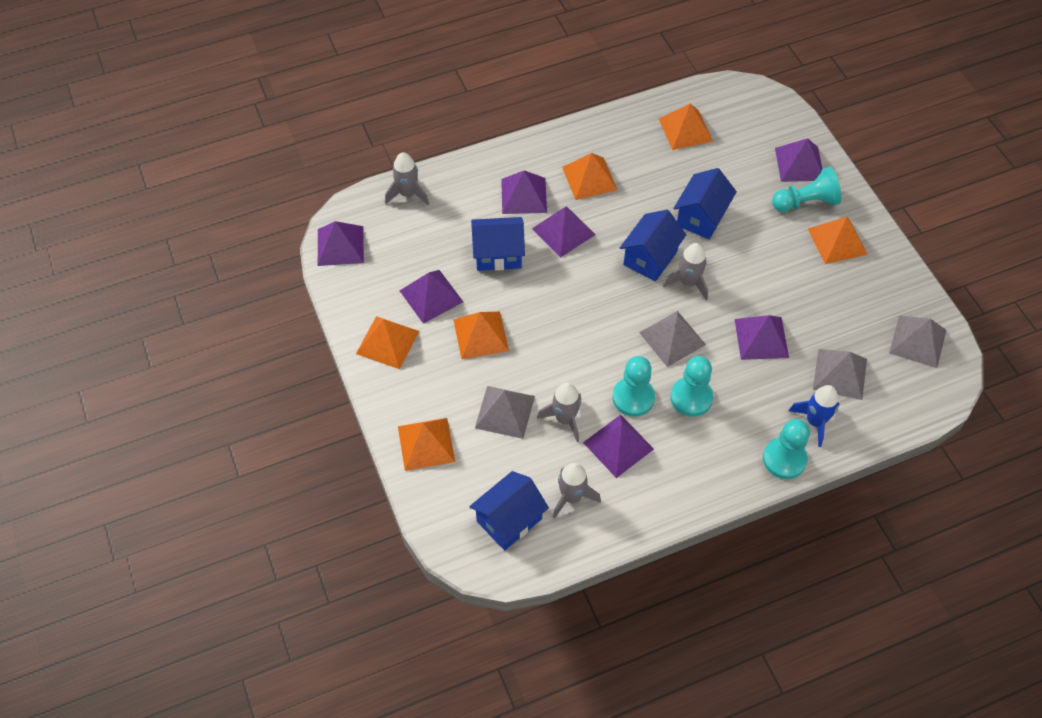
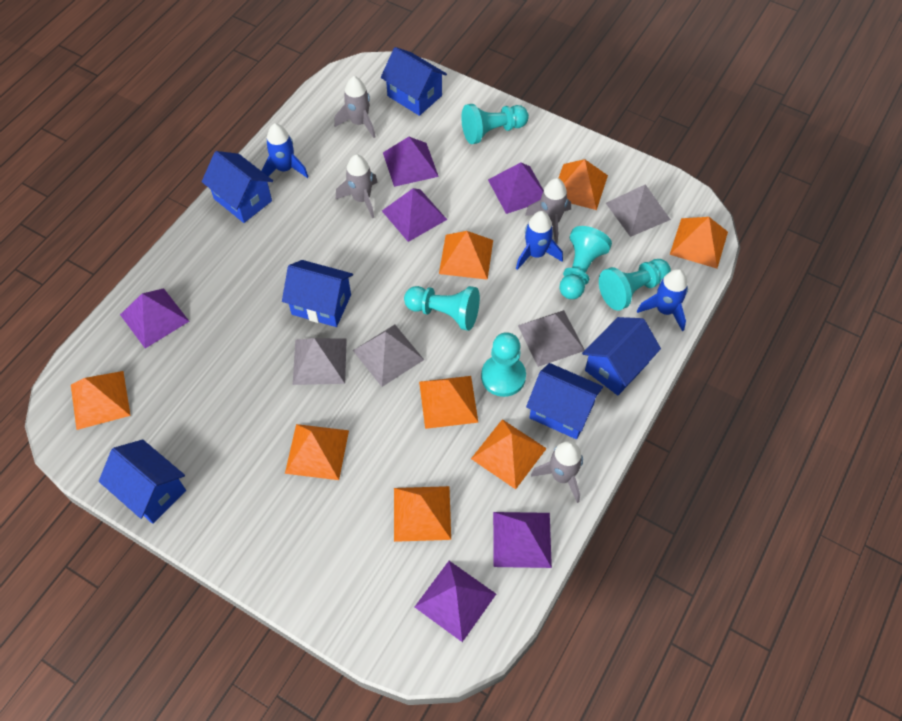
blue house: [469,471,549,550] [471,217,525,271] [620,210,686,282] [673,168,737,239] = 4 -> [99,440,186,524] [202,151,273,223] [282,260,353,327] [381,47,447,116] [526,363,603,439] [582,317,661,395] = 6
blue rocket: [789,385,839,447] = 1 -> [262,123,309,178] [516,211,563,270] [637,269,688,331] = 3
orange pyramid: [356,316,419,369] [398,418,455,471] [453,312,509,359] [562,153,617,200] [659,104,713,150] [808,217,868,264] = 6 -> [71,371,131,430] [285,424,349,480] [394,486,451,542] [419,376,479,429] [439,231,493,280] [471,419,547,489] [559,159,608,210] [670,217,728,269] = 8
purple pyramid: [318,221,364,266] [400,270,463,324] [501,170,547,214] [532,207,595,258] [583,415,654,478] [734,315,789,360] [775,138,822,182] = 7 -> [120,288,189,348] [382,188,447,242] [383,137,439,187] [415,561,496,642] [488,162,544,214] [493,512,552,568] = 6
turquoise pawn: [612,356,655,417] [670,356,713,417] [763,419,810,479] [772,167,842,212] = 4 -> [404,286,480,331] [461,104,529,144] [481,332,526,397] [559,226,612,299] [599,259,671,311] = 5

